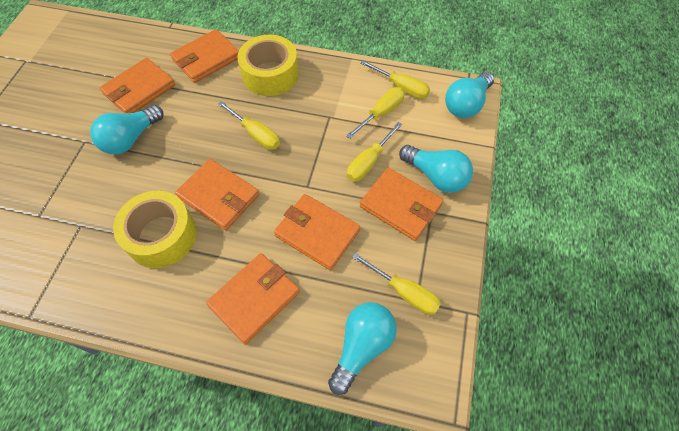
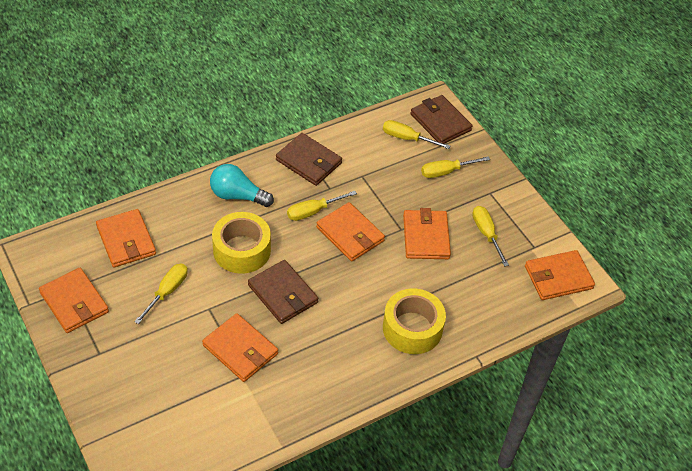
brown wallet: none = 0 -> [248,260,318,324] [276,133,342,186] [410,95,473,144] = 3
turquoise light bulb: [90,105,163,155] [328,302,397,395] [399,145,473,193] [445,72,494,118] = 4 -> [210,164,274,207] = 1

